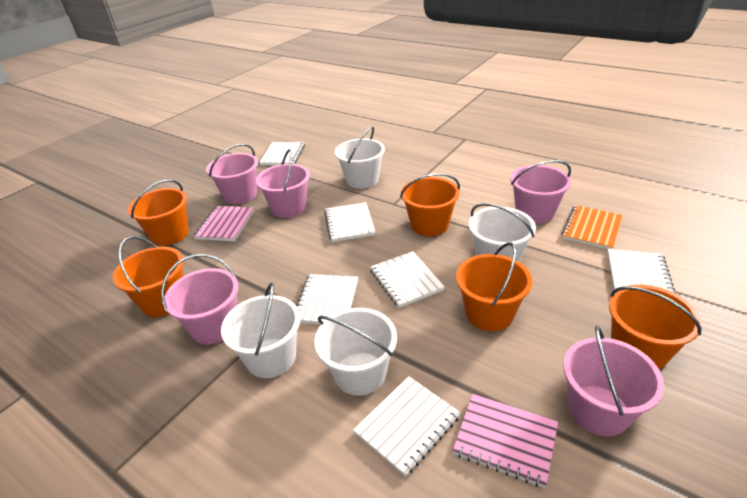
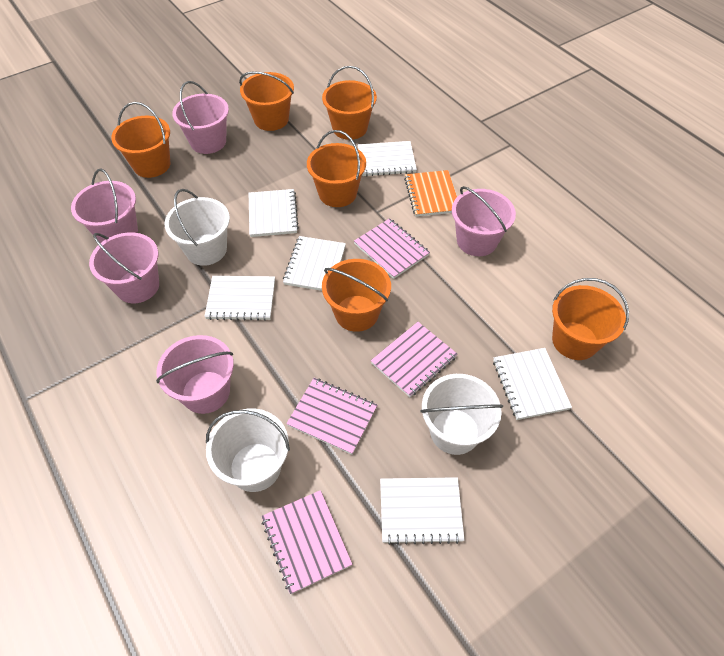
orange bucket: [113,236,184,317] [128,179,189,246] [400,173,460,236] [456,242,532,331] [609,285,702,370] = 5 -> [111,102,170,178] [239,71,294,131] [307,130,366,207] [322,66,377,140] [322,259,391,332] [552,278,629,360] = 6
pink notebook: [193,206,254,241] [453,394,558,488] = 2 -> [261,490,352,594] [286,378,377,455] [354,218,430,279] [371,322,457,397] = 4
white bucket: [221,283,300,378] [314,308,397,396] [335,126,385,189] [469,203,536,262] = 4 -> [164,189,230,266] [206,409,290,492] [421,374,503,455] = 3

